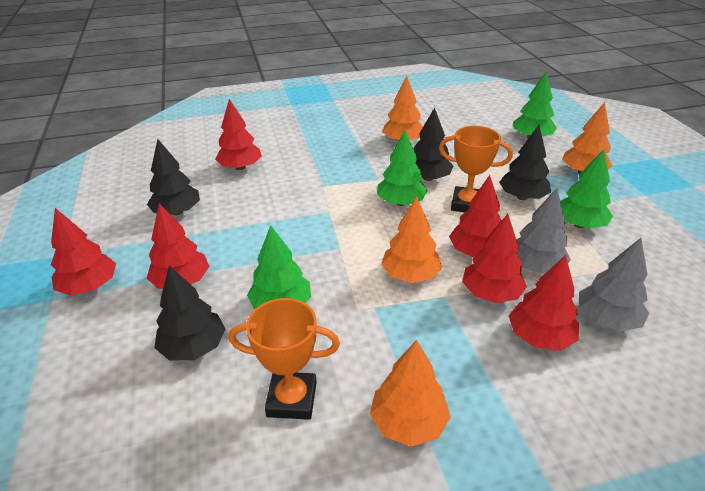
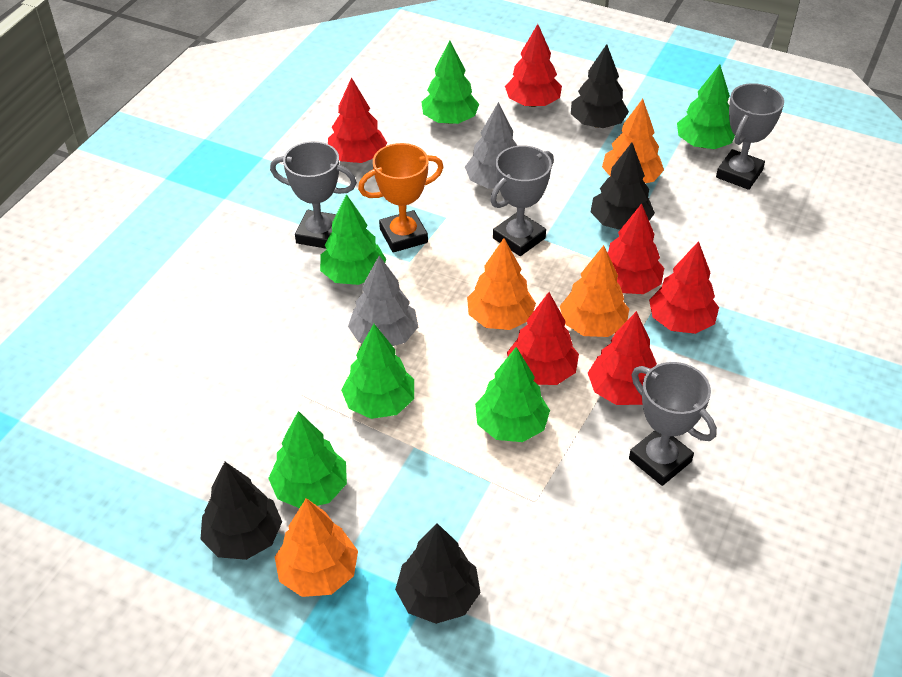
green tree: [247,226,311,310] [377,130,427,206] [513,71,557,138] [560,149,613,229] = 4 -> [268,411,347,508] [320,194,386,285] [341,324,414,419] [421,41,479,124] [475,347,550,442] [677,64,735,149] = 6
grey trophy: none = 0 -> [270,141,357,249] [490,145,554,256] [629,362,717,486] [716,83,784,190] = 4
orange trophy: [229,298,340,420] [439,126,513,212] = 2 -> [358,143,444,252] = 1

